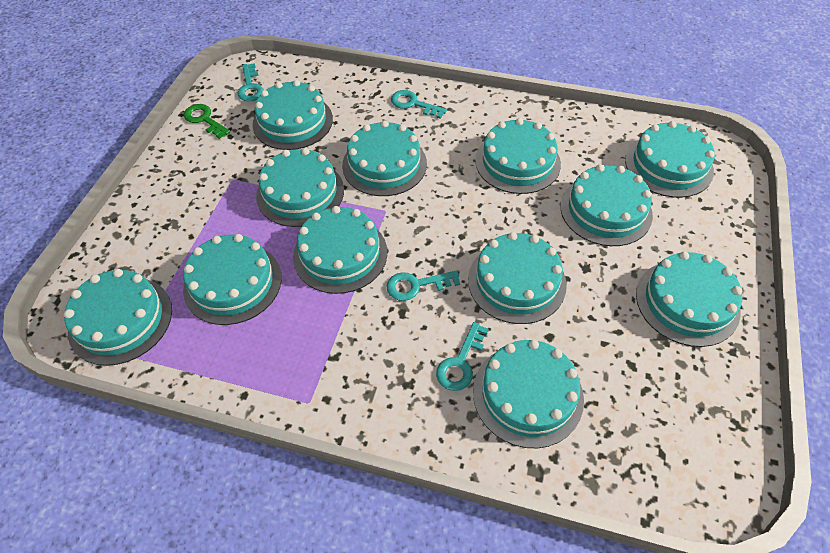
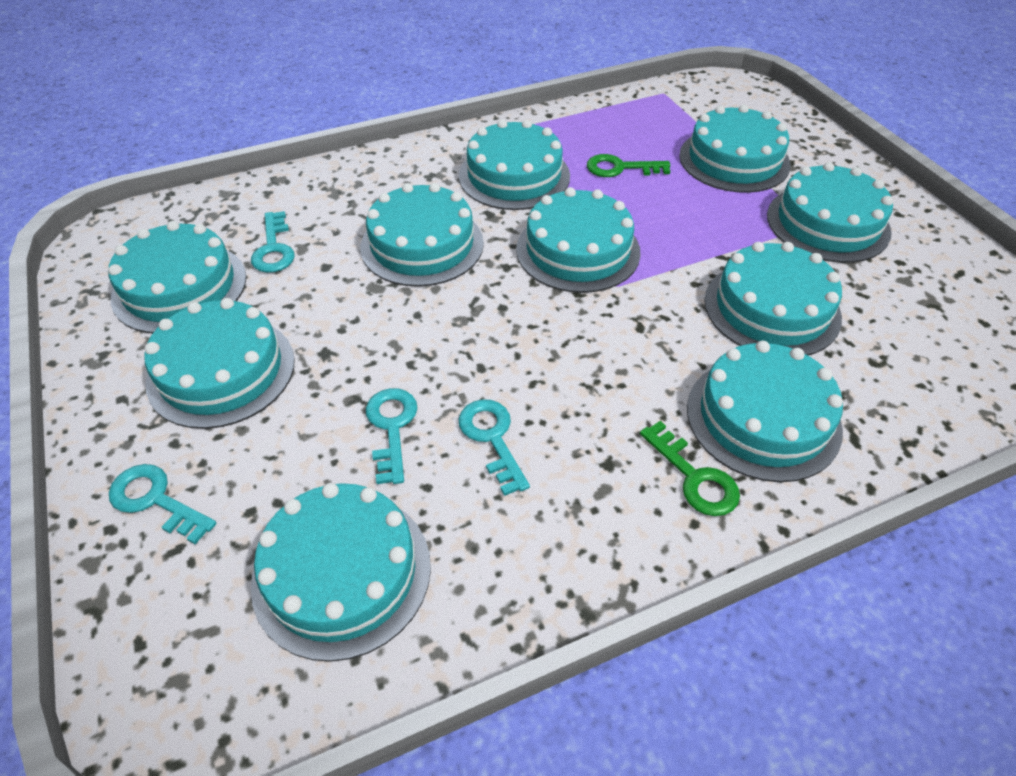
green key: [184,104,230,139] = 1 -> [587,154,670,177] [640,421,740,516] = 2
turquoise cake: [64,269,172,366] [183,234,282,325] [253,80,333,150] [256,148,344,227] [293,206,387,294] [342,120,427,196] [468,232,567,324] [473,340,584,448] [475,118,561,194] [560,164,653,246] [625,121,715,198] [636,251,742,347] = 12 -> [108,221,246,333] [144,298,295,429] [251,483,431,662] [360,183,484,287] [459,120,570,210] [516,187,641,293] [679,105,791,193] [687,340,843,482] [704,242,842,355] [767,162,893,263] = 10

